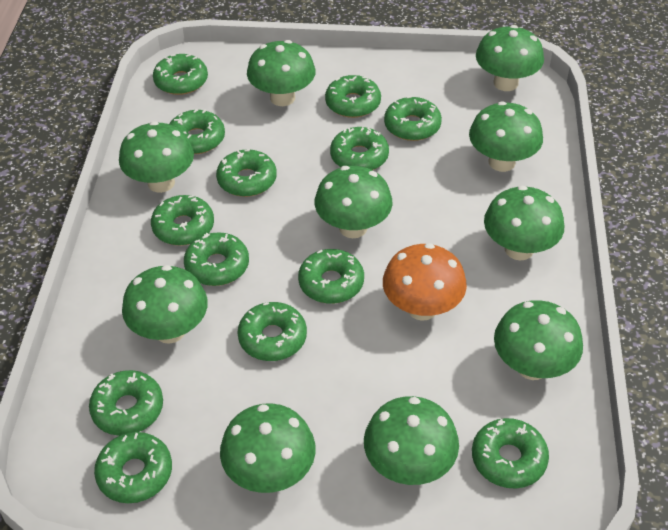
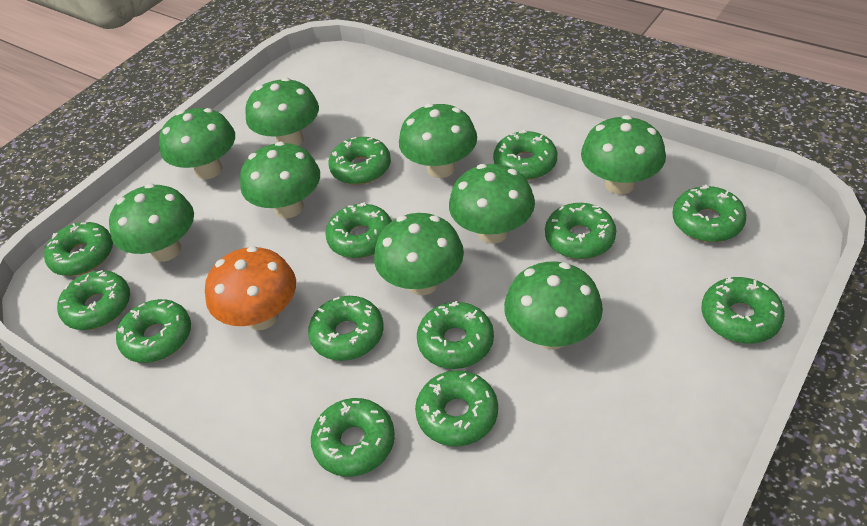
green mushroom: [119,121,194,193] [122,265,208,344] [220,403,316,493] [247,40,316,106] [315,166,393,238] [364,396,459,485] [469,101,543,172] [476,25,544,91] [484,186,564,260] [494,300,583,380] = 10 -> [109,184,194,262] [159,108,235,179] [240,141,320,218] [245,78,319,146] [374,213,464,295] [399,103,477,178] [449,164,535,244] [504,261,603,350] [581,115,666,194] = 9

